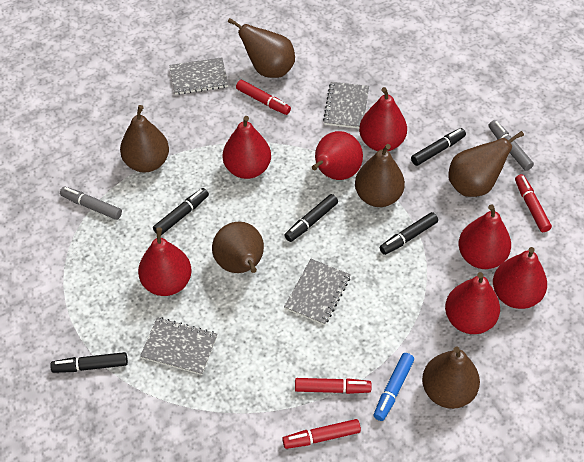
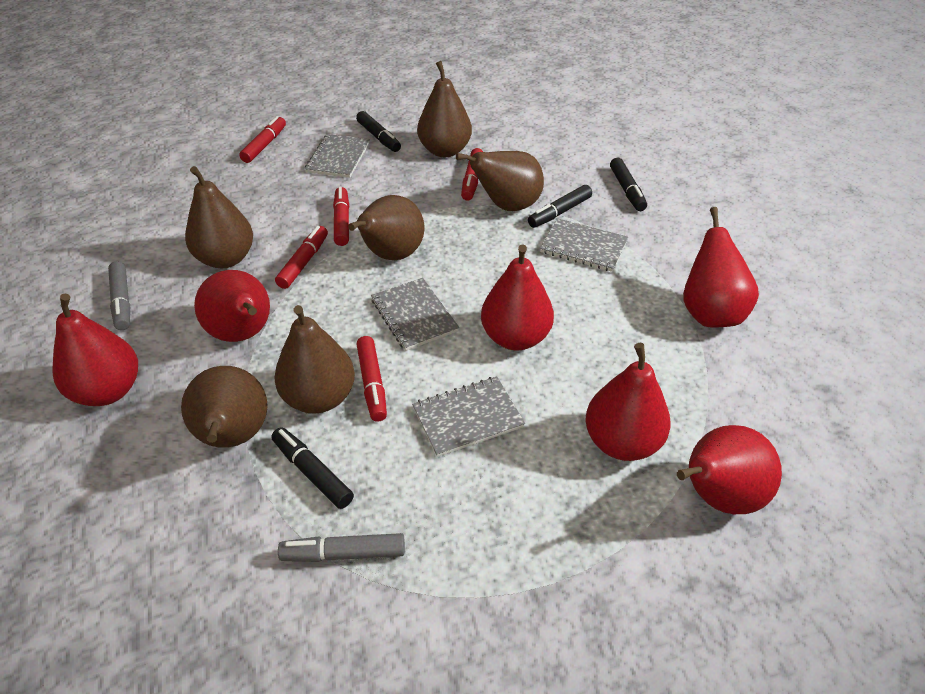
black marker: [50,352,128,373] [153,188,209,235] [285,194,338,242] [380,212,438,255] [411,128,466,166] = 5 -> [271,427,354,509] [356,111,401,152] [528,185,592,228] [610,158,647,211] = 4
blue marker: [374,353,414,421] = 1 -> none = 0
red marker: [236,80,291,115] [282,419,361,449] [295,378,372,394] [515,174,552,232] = 4 -> [239,116,286,163] [275,226,328,289] [333,187,349,246] [357,336,387,422] [461,148,483,201] = 5
red pear: [138,227,192,296] [223,116,271,179] [312,131,363,180] [359,87,407,151] [445,272,500,334] [459,204,511,269] [493,247,547,309] = 7 -> [52,294,138,406] [194,270,270,342] [481,244,554,350] [586,343,671,461] [677,425,782,514] [683,207,759,328] = 6

